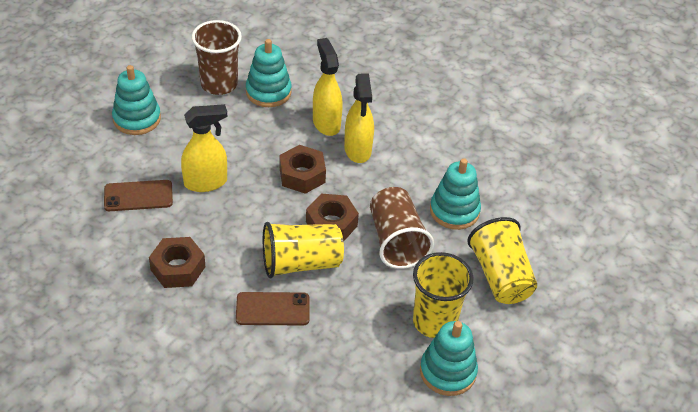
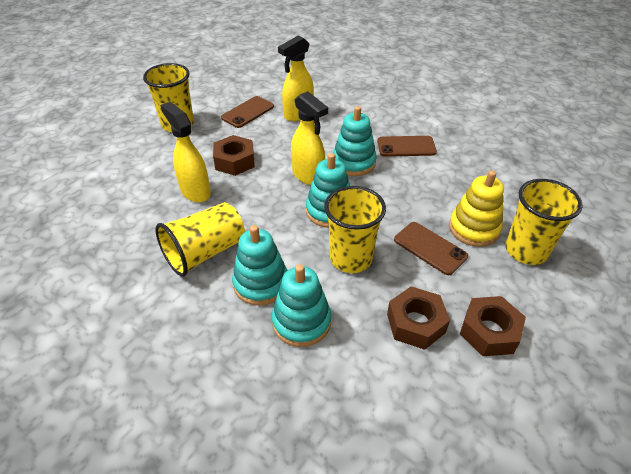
brown cup: [191,20,242,95] [370,187,434,269] = 2 -> none = 0
brown phone: [104,180,173,211] [236,292,309,325] = 2 -> [221,96,274,128] [377,136,437,157] [394,222,468,275] = 3
yellow cup: [263,222,344,278] [413,252,474,338] [467,217,537,304] = 3 -> [143,63,194,132] [155,202,245,277] [324,186,386,273] [505,179,583,265] = 4
yellow stacking toy: none = 0 -> [449,170,504,247] = 1

